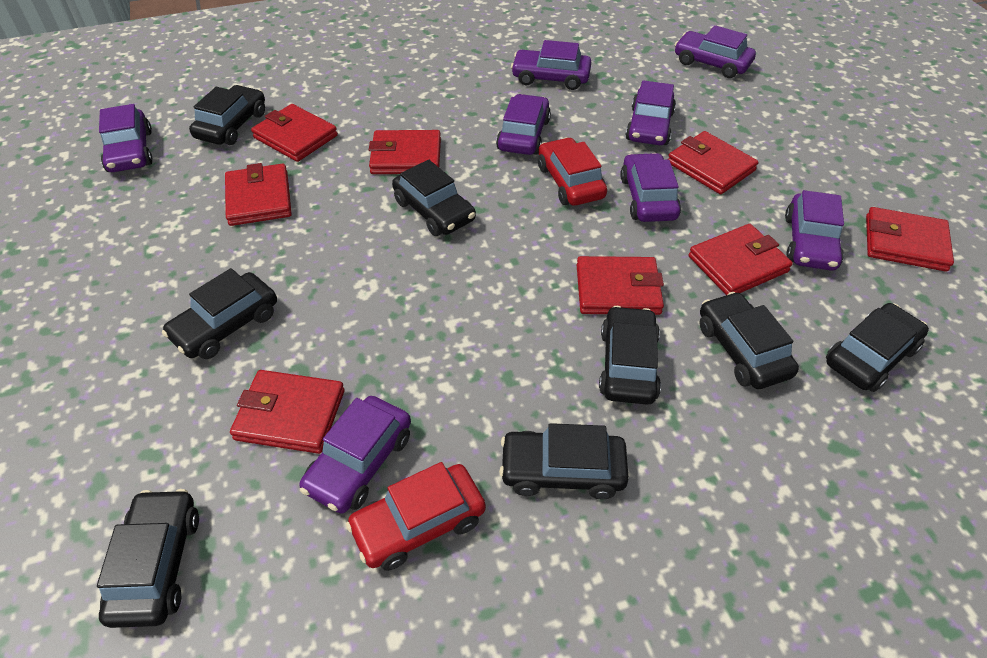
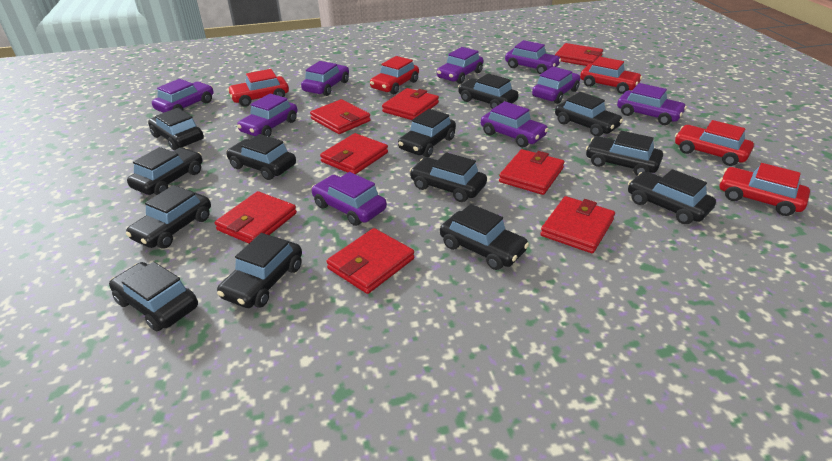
black car: [97,489,199,628] [162,268,277,359] [189,85,265,145] [392,160,476,236] [499,423,629,499] [599,306,661,405] [700,292,799,389] [826,303,929,392] = 8 -> [109,262,198,331] [126,185,211,249] [127,147,203,195] [148,108,204,150] [217,233,302,308] [226,134,296,180] [398,109,456,157] [410,152,487,202] [440,204,529,270] [458,73,519,109] [555,92,623,137] [586,131,663,176] [628,169,716,224] = 13
purple car: [99,104,153,172] [299,396,411,514] [496,94,551,155] [511,40,591,90] [620,153,681,222] [625,80,676,145] [675,25,756,78] [785,190,844,271] = 8 -> [152,79,214,113] [237,93,297,137] [301,61,349,96] [312,172,387,226] [437,47,483,84] [481,101,549,147] [505,40,561,74] [532,66,580,104] [617,83,687,125] = 9
red car: [346,462,486,571] [538,137,607,206] = 2 -> [227,69,289,107] [370,56,419,94] [580,57,642,94] [675,120,754,166] [719,163,810,216] = 5

